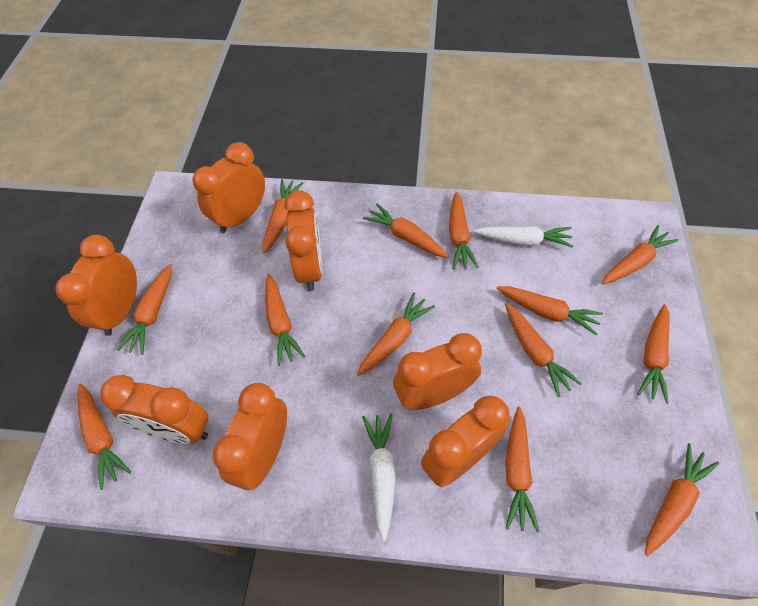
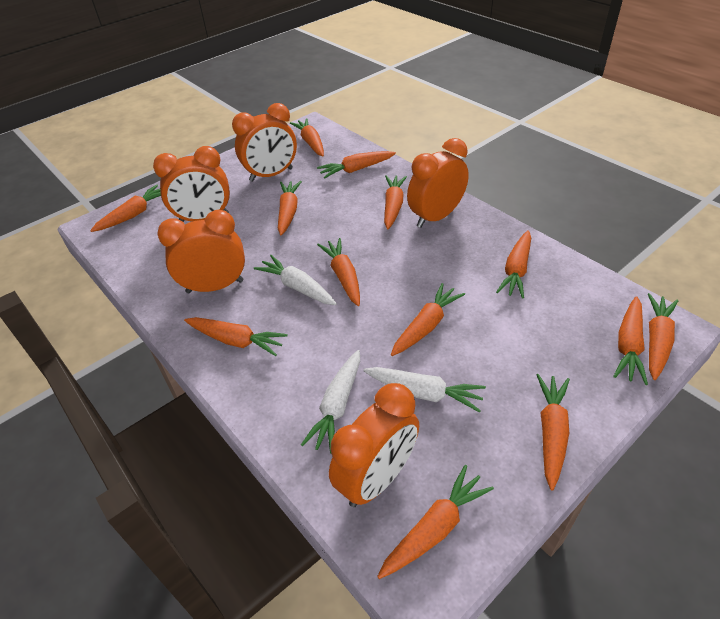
orange clock: [56,235,137,336] [100,375,208,444] [192,142,265,233] [213,383,287,490] [284,190,323,291] [393,333,482,410] [421,396,510,487] = 7 -> [153,146,230,222] [157,210,245,293] [232,103,297,182] [329,383,419,507] [407,138,469,228] = 5
white carrot: [362,414,396,542] [474,226,573,248] = 2 -> [254,255,337,305] [301,350,360,454] [363,367,486,413] = 3

